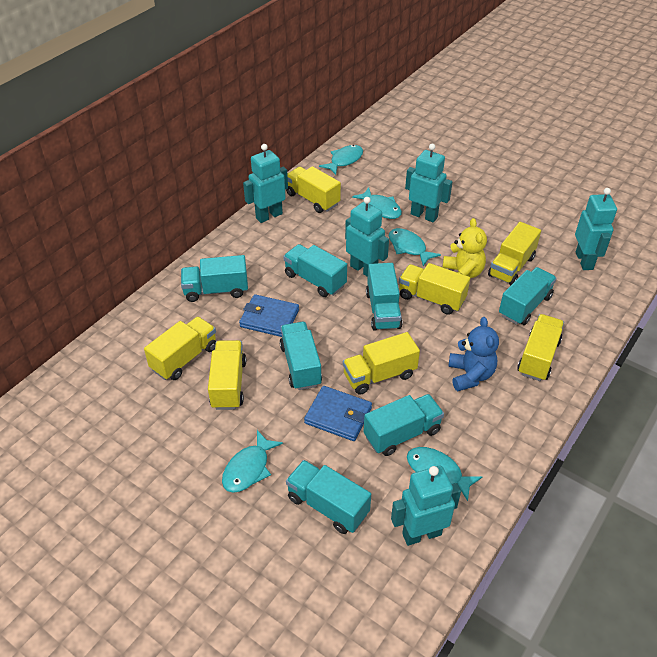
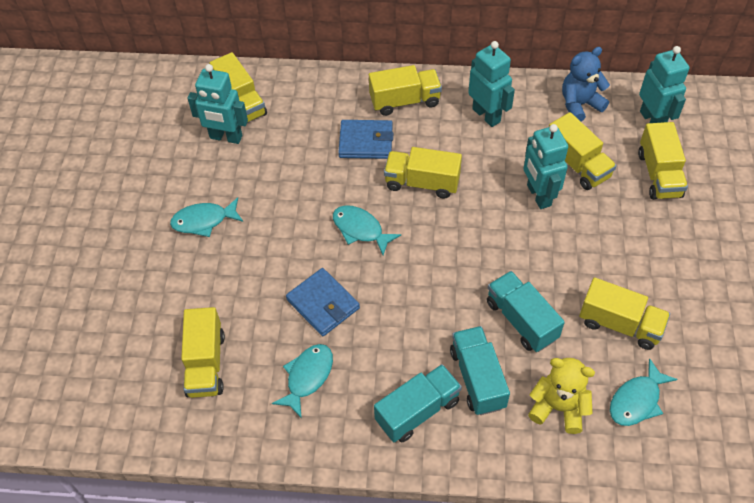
turquoise fish: [222,430,283,493] [319,145,363,175] [352,188,402,219] [389,228,441,266] [407,447,482,501] = 5 -> [170,197,243,237] [272,344,333,419] [333,205,401,255] [610,358,678,426] = 4
turquoise robot: [243,144,288,223] [345,197,389,277] [391,466,461,546] [405,144,453,222] [575,188,617,270] = 5 -> [187,64,248,144] [468,41,515,127] [523,124,568,209] [639,46,689,123] = 4
turquoise truck: [181,255,248,302] [279,322,322,390] [283,244,347,297] [286,460,371,534] [363,394,444,456] [366,263,403,331] [499,267,557,325] = 7 -> [374,364,462,442] [450,326,510,415] [487,271,565,352] = 3

